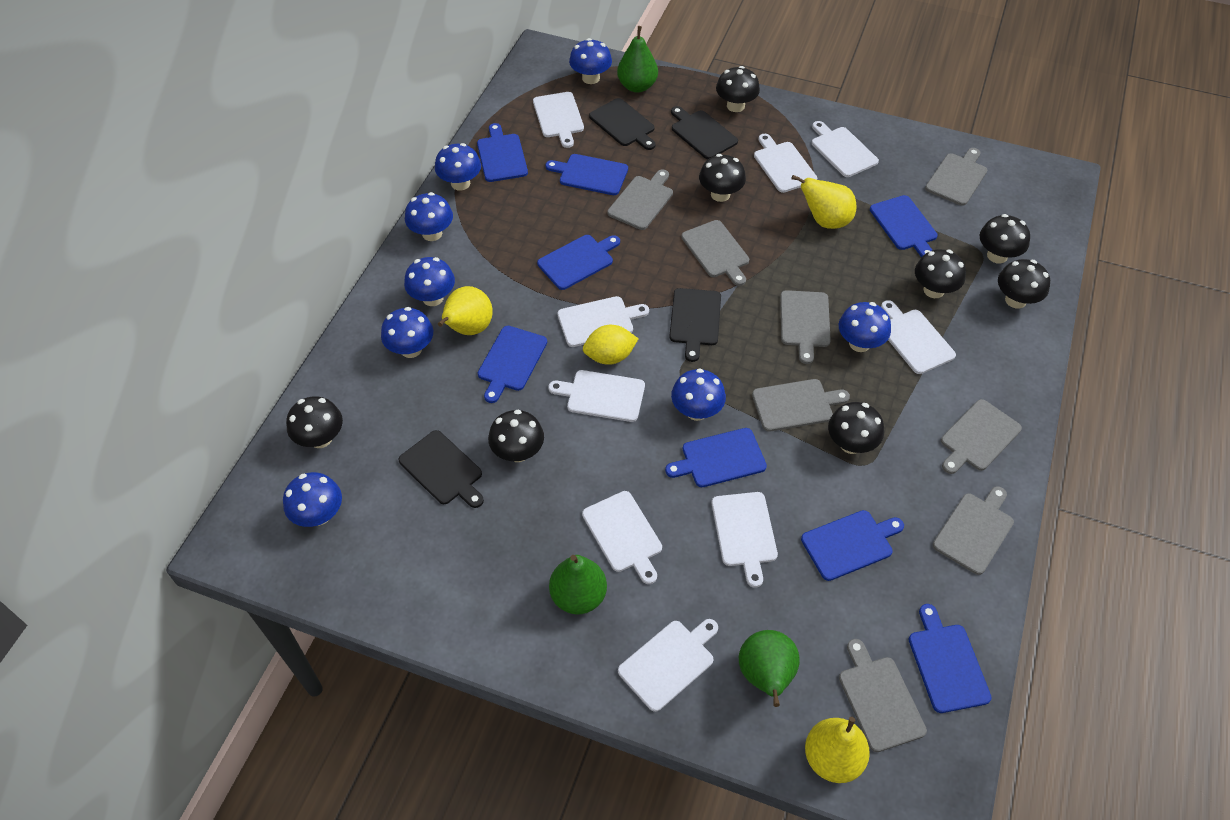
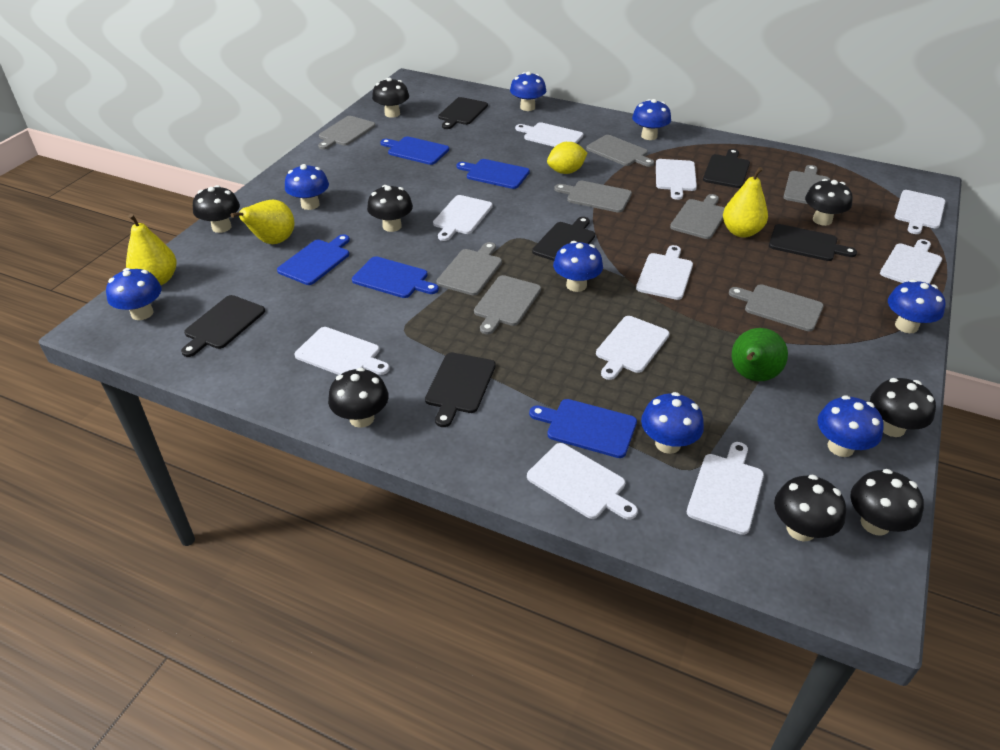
black cutting board: [399,430,484,508] [589,98,655,150] [669,288,721,362] [671,106,738,159] = 4 -> [181,295,265,357] [425,352,496,427] [438,97,488,129] [532,217,595,261] [703,149,750,188] [769,224,857,261] = 6
blue cutting board: [477,123,528,182] [478,326,547,403] [537,235,620,290] [545,154,628,195] [665,428,767,487] [801,510,904,581] [870,195,938,257] [909,604,992,713] = 8 -> [277,234,350,285] [352,256,439,298] [380,136,449,165] [456,159,530,189] [529,399,637,458] = 5
green pear: [549,555,607,614] [617,26,658,93] [739,630,800,707] = 3 -> [732,328,788,381] = 1
white cutting board: [533,92,584,148] [549,370,645,422] [557,296,649,347] [582,491,662,584] [618,619,718,712] [712,492,778,588] [754,134,817,193] [812,121,879,177] [881,300,956,374] = 9 -> [295,327,390,375] [433,195,493,241] [515,122,583,147] [527,443,638,520] [596,316,670,380] [636,245,693,300] [656,159,697,200] [687,442,764,535] [880,239,942,284] [895,190,945,234] = 10

